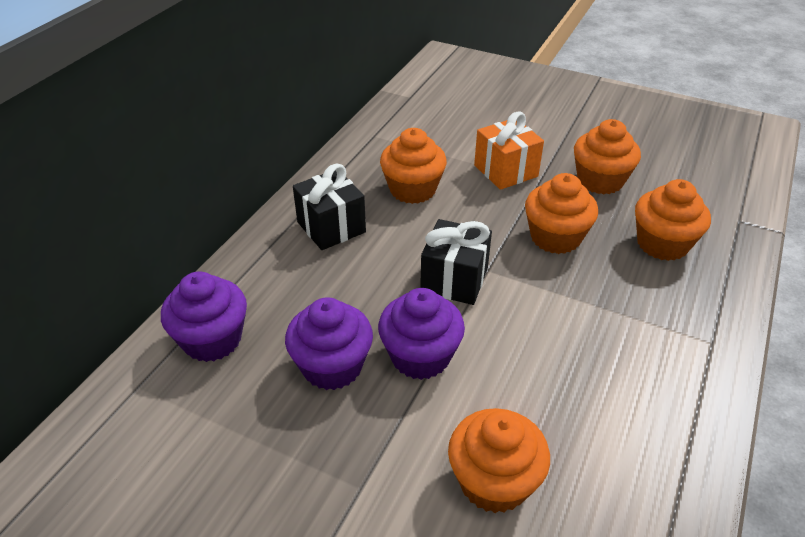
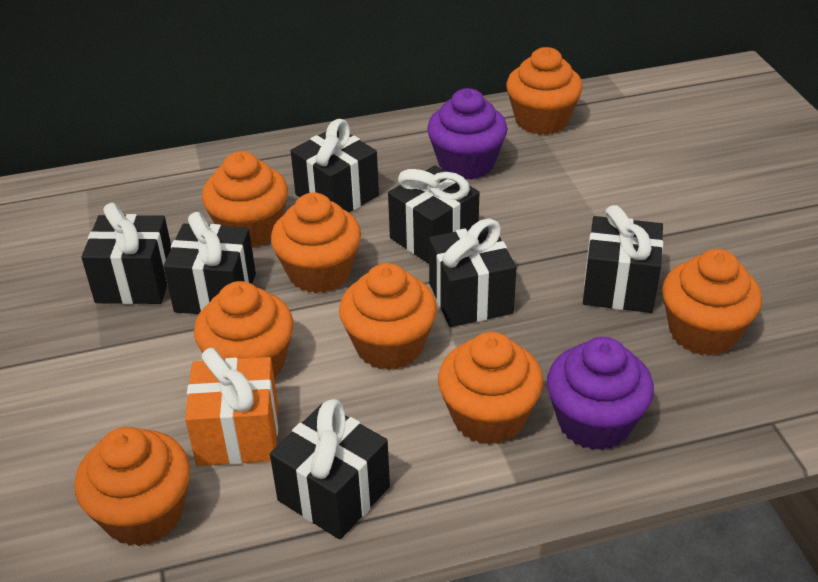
black gift: [293,163,366,250] [420,219,492,305] = 2 -> [81,203,171,304] [163,212,256,314] [270,399,390,540] [291,119,379,212] [388,166,479,264] [429,219,516,327] [583,205,663,313] = 7
orange cupcake: [380,128,447,204] [448,408,550,513] [525,173,598,254] [574,119,641,194] [635,179,711,261] = 5 -> [74,427,190,546] [194,281,294,379] [202,151,288,248] [271,193,361,293] [339,263,437,370] [438,332,543,445] [506,47,583,135] [662,249,762,356] = 8
purple cupcake: [161,272,247,362] [285,297,373,390] [378,288,465,380] = 3 -> [427,88,508,180] [547,337,654,450] = 2

